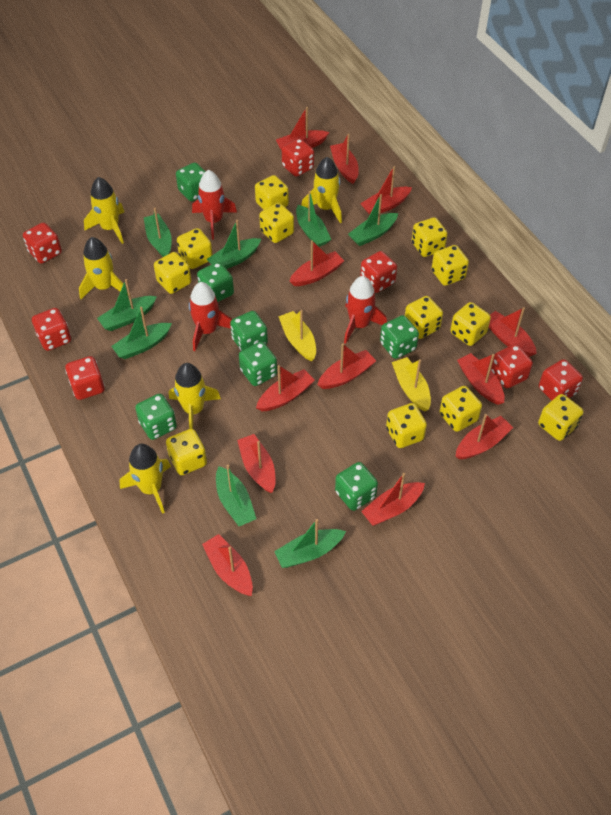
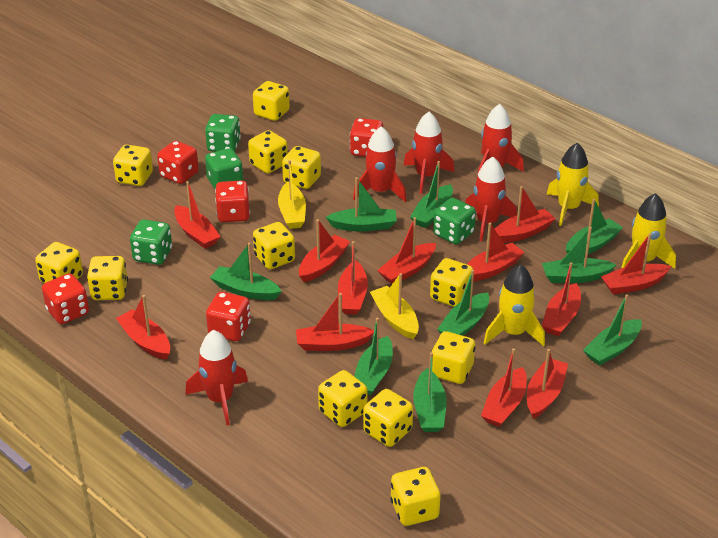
green boat: [97,279,157,331] [111,307,172,359] [144,208,172,257] [207,220,261,269] [216,465,256,526] [274,519,346,568] [296,191,331,247] [348,194,398,246] = 8 -> [210,243,282,300] [326,177,397,231] [354,318,393,395] [410,161,453,228] [413,352,447,432] [437,270,489,336] [542,227,617,283] [566,199,623,254] [583,294,642,366] = 9
green dice: [135,394,177,440] [176,162,206,201] [197,262,234,302] [230,311,268,351] [239,342,277,386] [335,462,378,511] [380,315,419,359] = 7 -> [130,219,172,265] [205,114,241,152] [205,148,243,189] [433,198,476,245] = 4
red dice: [23,222,62,264] [32,308,71,351] [65,356,105,400] [282,138,314,177] [360,251,397,293] [491,344,533,388] [539,359,583,401] = 7 -> [42,273,89,324] [157,141,199,184] [206,292,251,341] [215,181,250,222] [350,118,383,157] = 5
red rocket: [189,282,232,351] [192,170,237,240] [344,276,387,344] = 3 -> [185,330,248,425] [353,126,406,202] [404,112,455,194] [465,157,517,241] [477,104,524,176] = 5
yellow rocket: [79,237,128,299] [84,177,124,244] [120,444,171,514] [169,363,221,429] [301,157,342,223] = 5 -> [484,264,545,346] [547,143,599,226] [621,193,676,269] = 3

